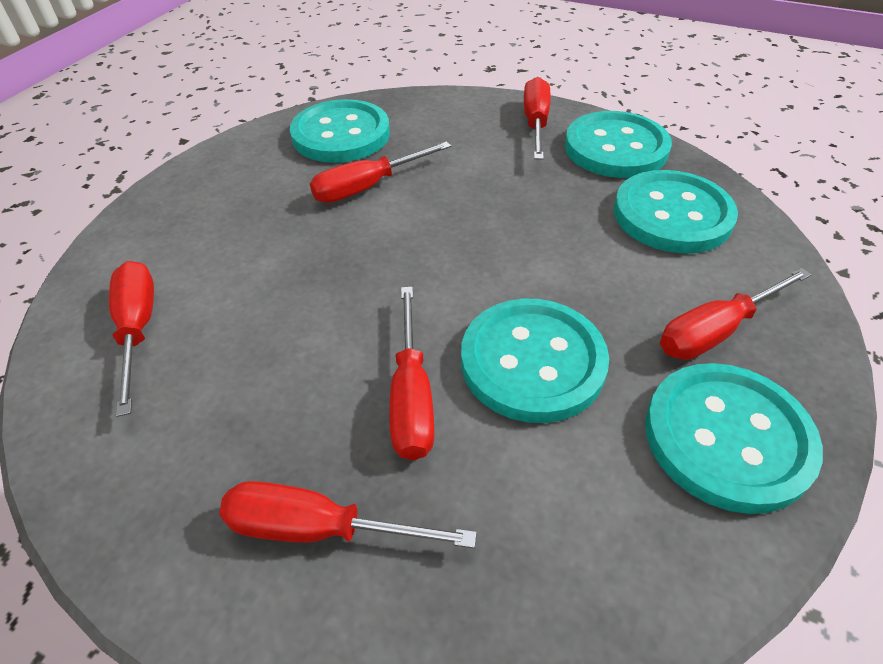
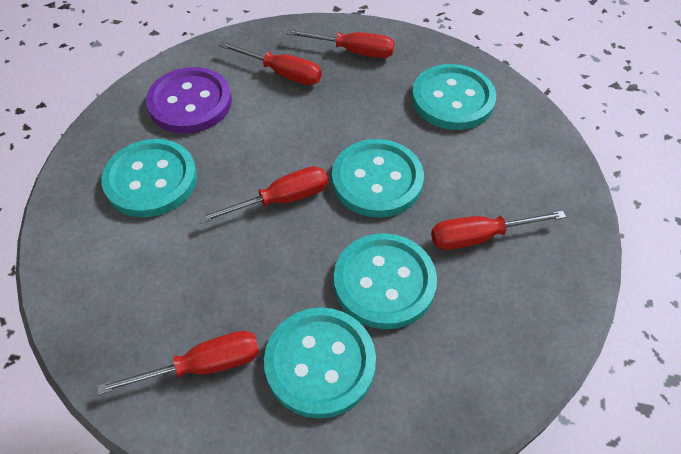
purple button: none = 0 -> [146,67,232,134] = 1
red screwdriver: [109,261,154,417] [219,481,477,548] [310,141,451,203] [389,287,434,460] [524,77,550,160] [660,268,812,360] = 6 -> [97,331,259,395] [199,166,328,224] [219,42,322,85] [286,29,395,58] [431,211,566,250] = 5

